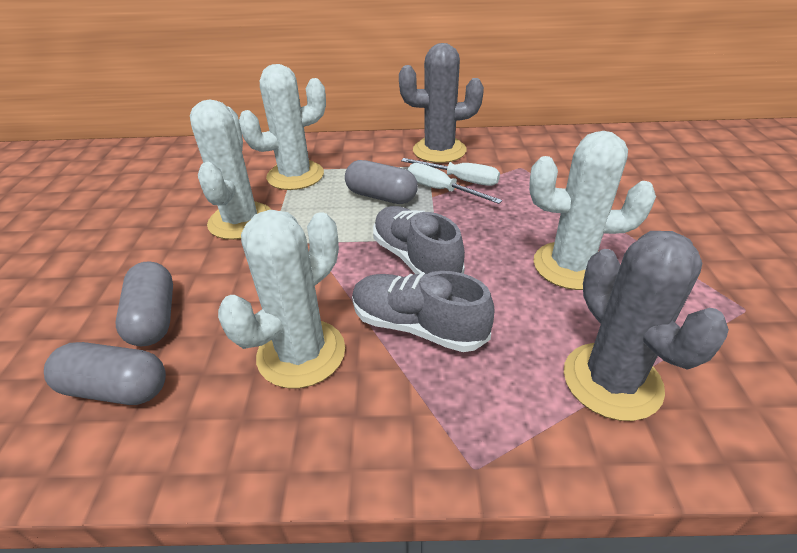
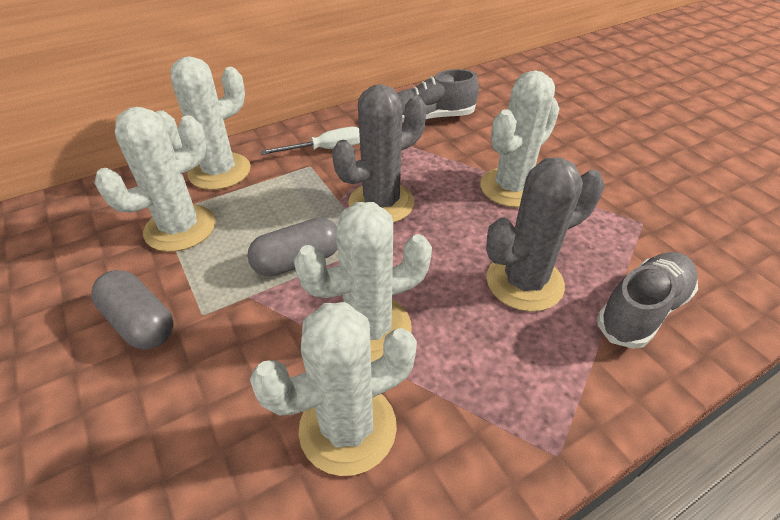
grey capsule: [44,342,166,405] [116,261,173,346] [345,160,418,204] = 3 -> [91,270,173,349] [247,217,337,277] = 2
white cactus: [190,99,272,240] [218,210,345,388] [239,64,326,190] [529,131,656,290] = 4 -> [94,107,215,252] [155,56,251,190] [250,302,417,476] [294,202,432,362] [480,70,560,208] = 5
white screwdriver: [401,158,500,186] [408,163,502,204] = 2 -> [260,127,360,155] = 1

